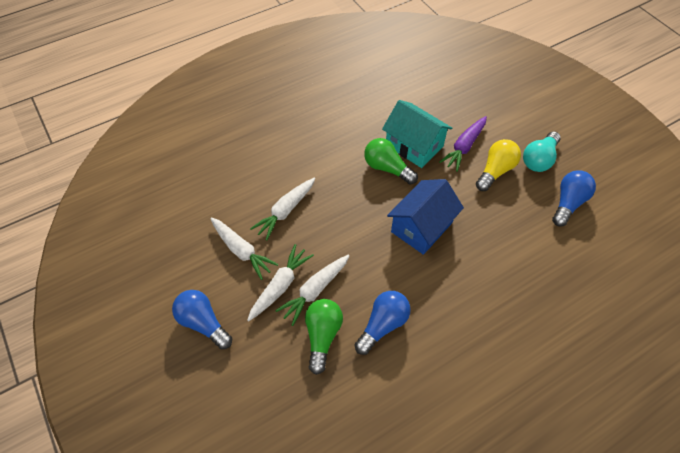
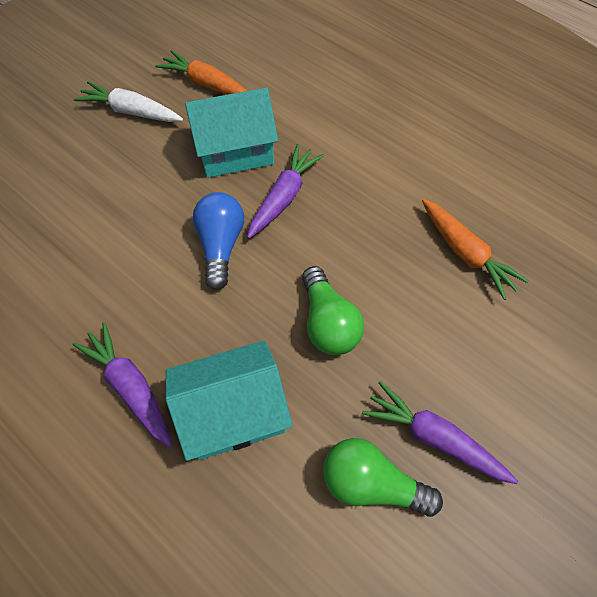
blue house: [387,179,464,255] = 1 -> none = 0
blue light bulb: [172,290,233,349] [355,291,411,355] [552,171,596,227] = 3 -> [193,192,244,290] = 1
orange carrot: none = 0 -> [155,50,247,95] [422,199,529,300] = 2
purple carrot: [439,116,487,172] = 1 -> [72,322,172,447] [247,144,324,239] [362,381,518,484] = 3
turquoise house: [382,100,452,168] = 1 -> [166,340,293,461] [185,87,278,178] = 2
turquoise light bulb: [523,131,561,172] = 1 -> none = 0
white carrot: [210,217,278,280] [247,244,314,321] [250,178,315,240] [275,255,350,326] = 4 -> [74,81,183,122] = 1
yellow light bulb: [476,139,521,191] = 1 -> none = 0

